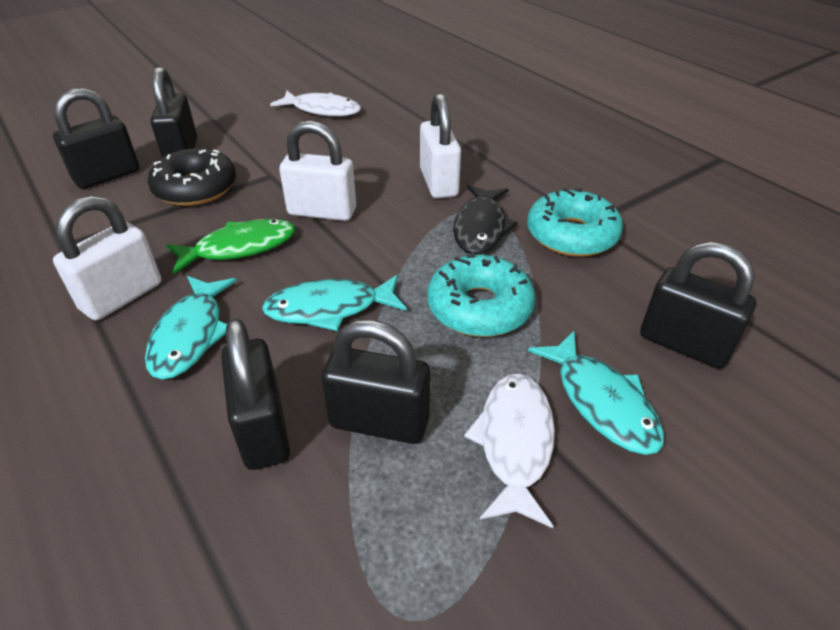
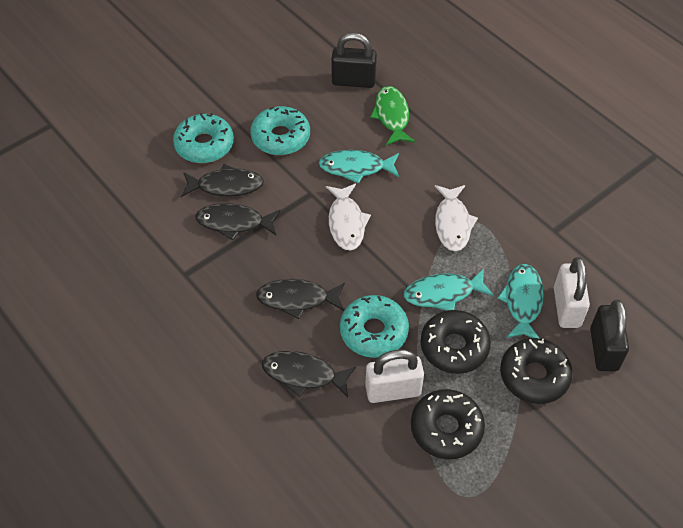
black donut: [147,148,236,206] = 1 -> [411,389,485,459] [421,310,491,374] [500,338,573,404] = 3
black fish: [453,184,517,255] = 1 -> [181,164,264,197] [195,203,280,240] [256,279,345,319] [262,351,356,397] = 4
black padlock: [53,88,139,189] [151,67,197,157] [221,318,290,470] [321,320,430,444] [640,242,756,369] = 5 -> [331,33,377,88] [590,300,629,371] = 2
turquoise donut: [427,252,535,337] [527,188,623,257] = 2 -> [173,113,234,163] [250,106,310,155] [340,295,409,358] = 3
white padlock: [53,196,161,321] [279,121,356,221] [420,93,461,199] = 3 -> [365,349,424,403] [554,257,590,328] = 2

